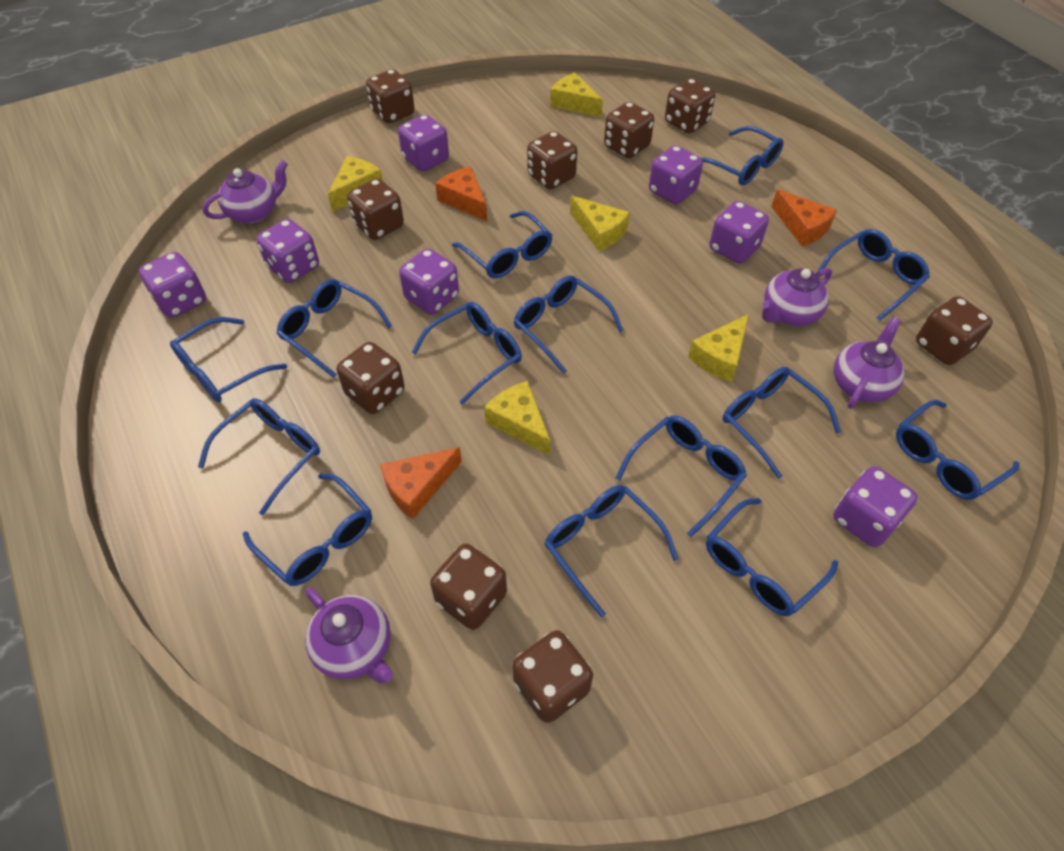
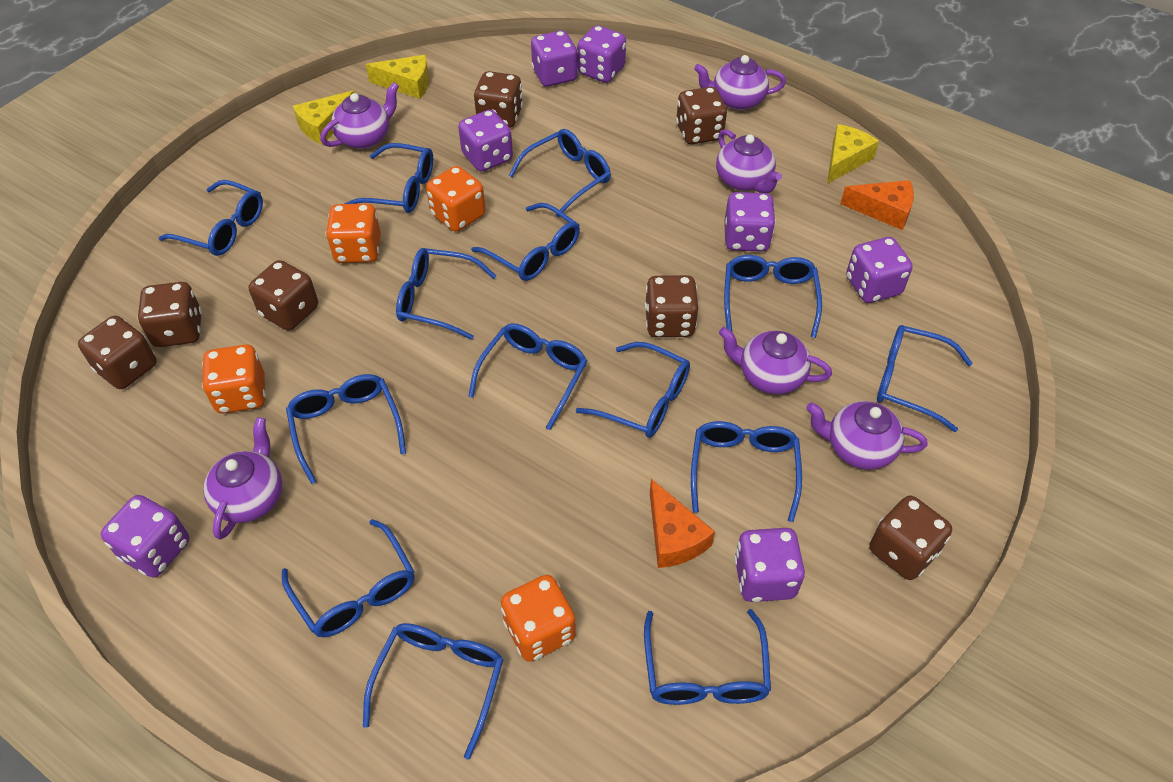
brown dice: [337,342,405,414] [347,179,404,240] [366,69,415,123] [430,543,507,630] [512,630,593,723] [527,131,577,189] [604,102,654,158] [665,79,715,133] [916,296,993,365] = 9 -> [78,316,157,389] [138,282,202,347] [249,260,318,330] [474,71,523,128] [645,275,698,337] [676,87,727,144] [869,495,952,580] = 7
orange cheese: [380,447,462,519] [435,166,487,221] [771,189,837,246] = 3 -> [650,479,715,568] [840,180,914,230] = 2
orange dice: none = 0 -> [202,345,266,414] [326,203,381,263] [426,166,486,232] [501,575,576,662] = 4
purple teapot: [202,160,288,224] [305,587,393,683] [762,268,832,326] [834,317,905,409] = 4 -> [203,417,282,540] [320,82,399,149] [694,55,786,110] [716,129,782,193] [719,327,832,394] [806,401,928,470] = 6
yellow cheese: [328,156,383,212] [484,381,551,456] [550,73,603,117] [570,196,630,251] [688,314,749,382] = 5 -> [293,91,354,145] [366,55,429,99] [827,124,879,184] = 3

